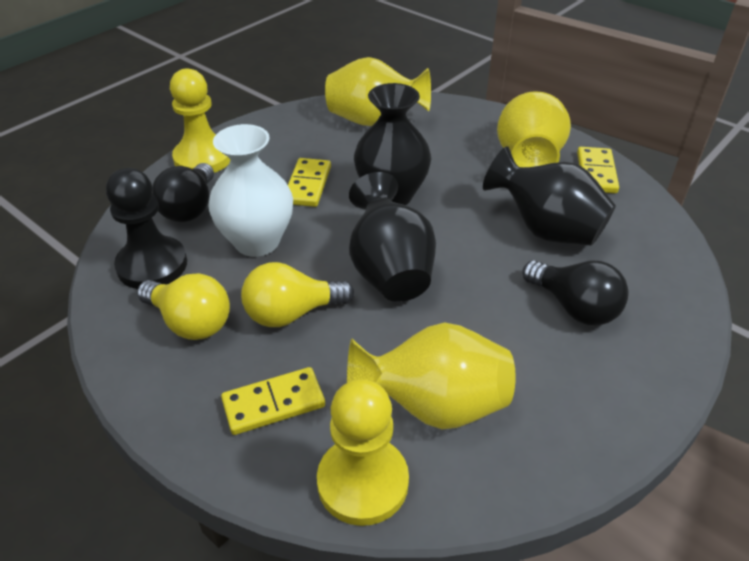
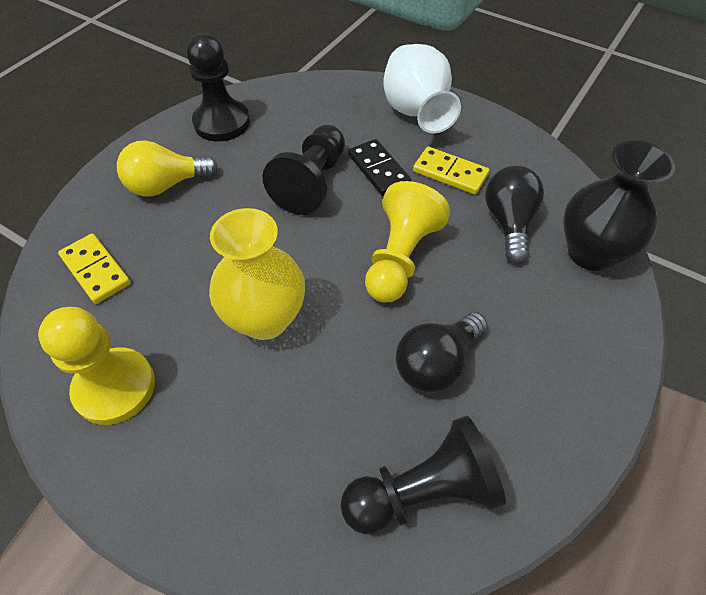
black domino: none = 0 -> [348,139,411,196] = 1
black pawn: [106,168,187,289] = 1 -> [186,33,250,141] [262,125,345,215] [340,415,506,535] = 3
black vase: [349,172,436,302] [354,83,431,205] [483,146,616,246] = 3 -> [563,140,675,271] = 1
yellow domino: [221,367,325,435] [288,158,331,207] [577,147,619,193] = 3 -> [58,234,131,304] [413,147,489,195] = 2
yellow light bulb: [137,273,230,340] [241,262,354,327] = 2 -> [117,140,218,196] = 1
yellow vase: [325,57,431,126] [347,322,516,430] [497,91,571,167] = 3 -> [209,208,305,340] = 1

